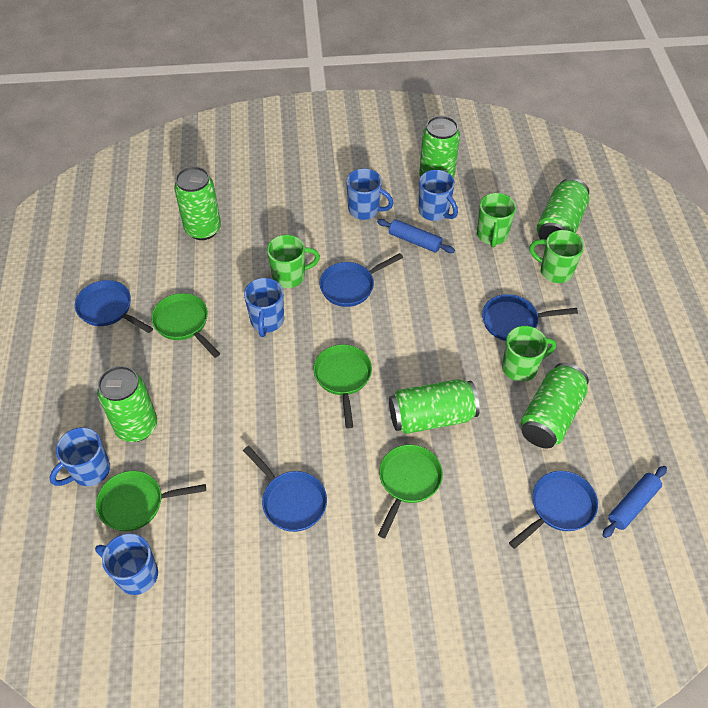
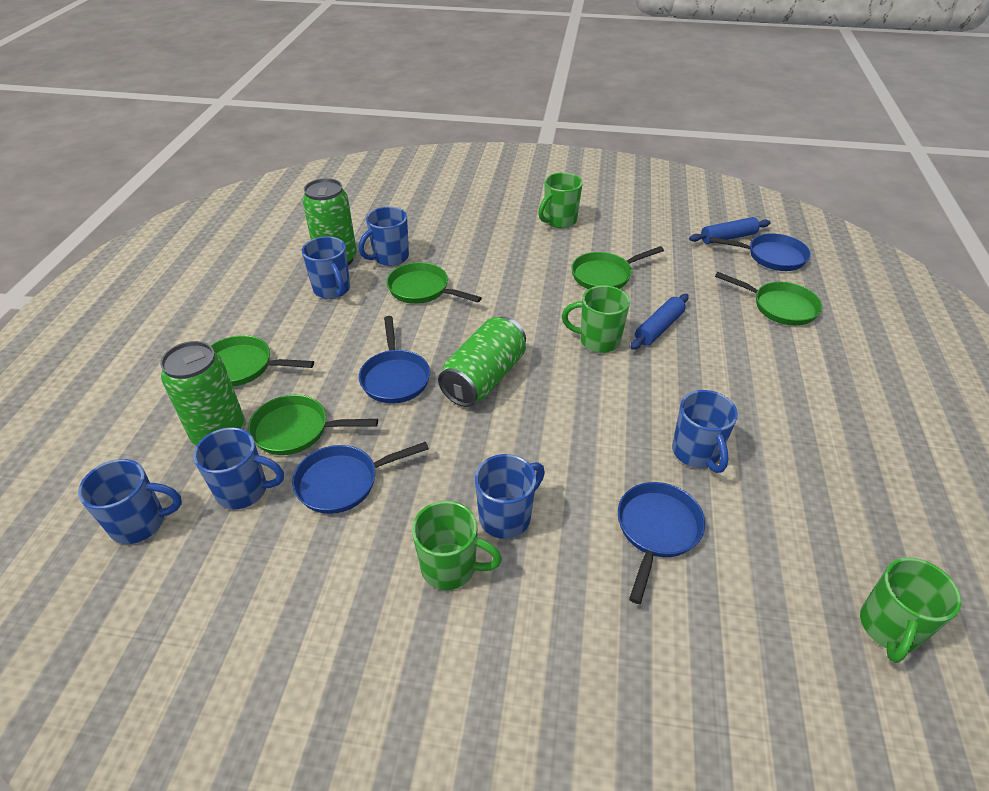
blue mug: [50,427,110,486] [95,533,158,595] [244,278,284,337] [346,169,394,220] [419,170,458,221] = 5 -> [78,459,182,544] [193,427,284,509] [302,236,350,299] [359,207,409,266] [475,454,545,539] [672,390,738,473] = 6
blue pan: [75,280,153,333] [243,446,327,532] [319,253,403,307] [482,294,578,341] [509,471,598,549] = 5 -> [292,442,429,514] [359,316,430,404] [618,482,705,604] [709,233,811,271] = 4
green can: [97,366,157,442] [174,166,221,240] [389,379,480,434] [419,116,460,178] [521,363,589,448] [537,178,589,240] = 6 -> [160,341,245,446] [302,178,357,265] [438,317,526,407] = 3
green pan: [96,471,206,531] [151,293,220,358] [313,344,372,428] [378,445,443,538] = 4 -> [210,335,314,386] [248,395,378,455] [386,262,482,304] [571,246,664,289] [715,272,822,326] = 5

